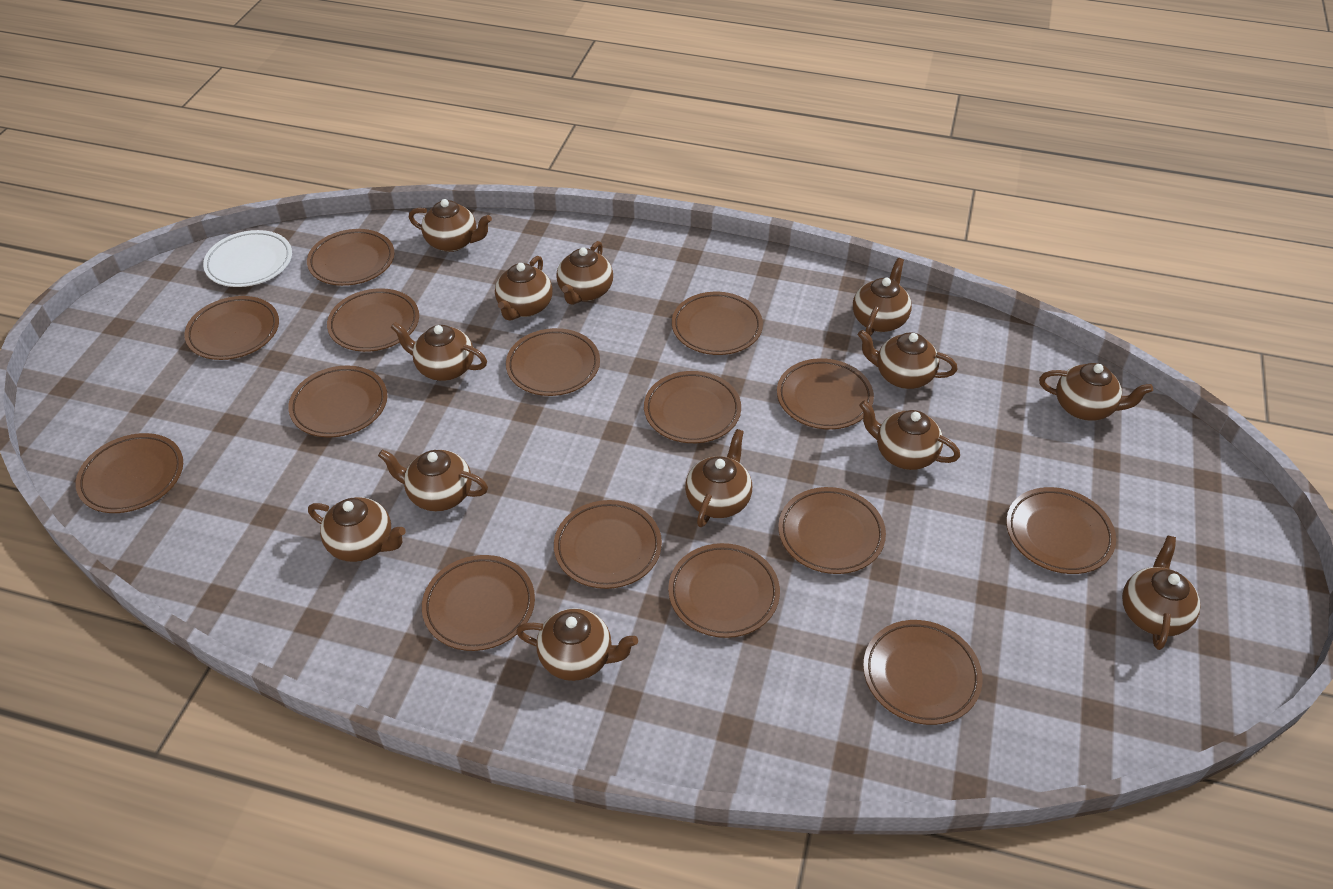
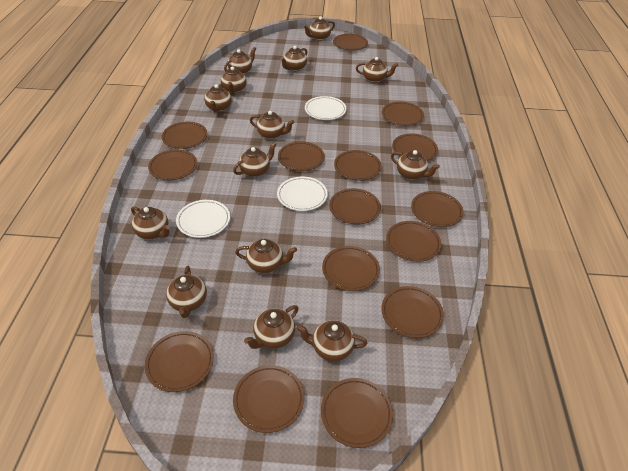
brown teapot: [308,497,406,562] [378,449,488,511] [391,322,487,381] [409,199,492,252] [495,256,553,321] [516,608,638,681] [556,241,613,305] [685,429,752,527] [853,258,912,336] [858,330,957,389] [859,400,960,470] [1039,363,1153,421] [1122,535,1200,650] = 13 -> [131,206,170,239] [166,266,207,318] [204,84,232,112] [221,66,247,93] [224,47,256,74] [233,142,277,177] [235,239,297,273] [244,305,299,349] [250,111,295,139] [280,46,307,71] [296,320,367,361] [303,16,335,41] [356,57,398,83] [391,150,440,180] = 14
white plate: [203,230,292,287] = 1 -> [176,200,230,238] [277,177,328,211] [305,96,346,120] = 3

